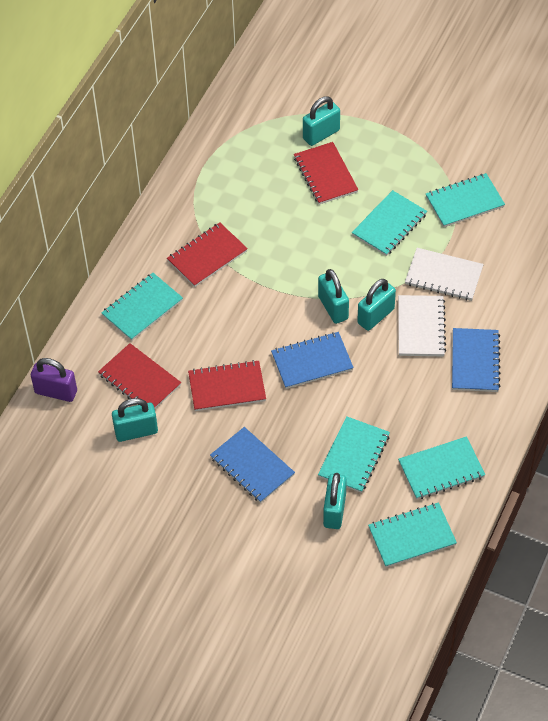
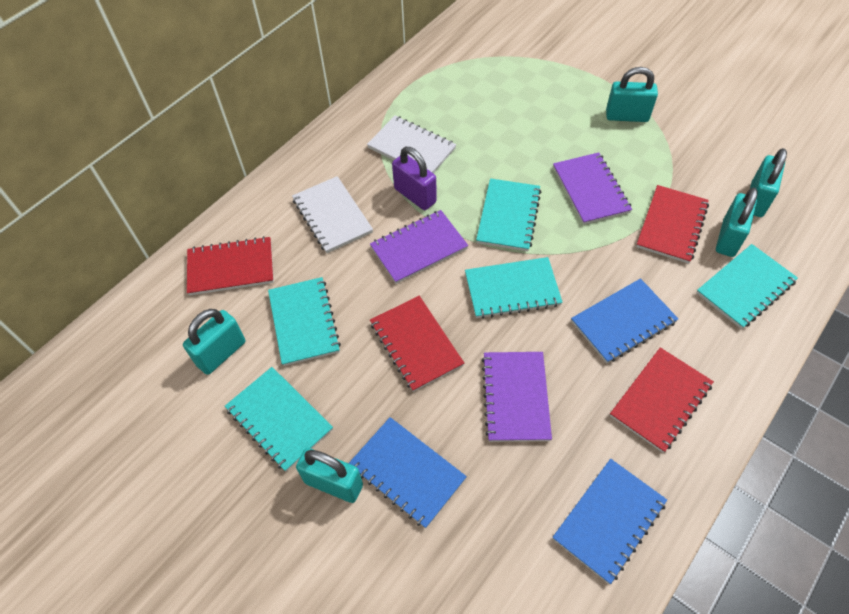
purple notebook: none = 0 -> [370,210,468,284] [482,352,552,442] [553,152,632,225] = 3
turquoise notebook: [101,273,183,341] [318,416,390,493] [352,190,427,256] [368,502,457,567] [398,436,485,500] [426,173,505,227] = 6 -> [225,367,333,472] [268,277,341,366] [465,257,563,319] [476,178,541,251] [697,244,798,329] = 5

